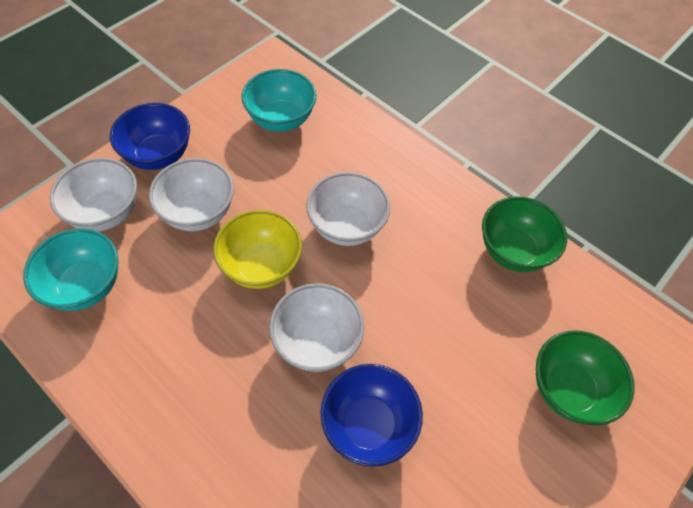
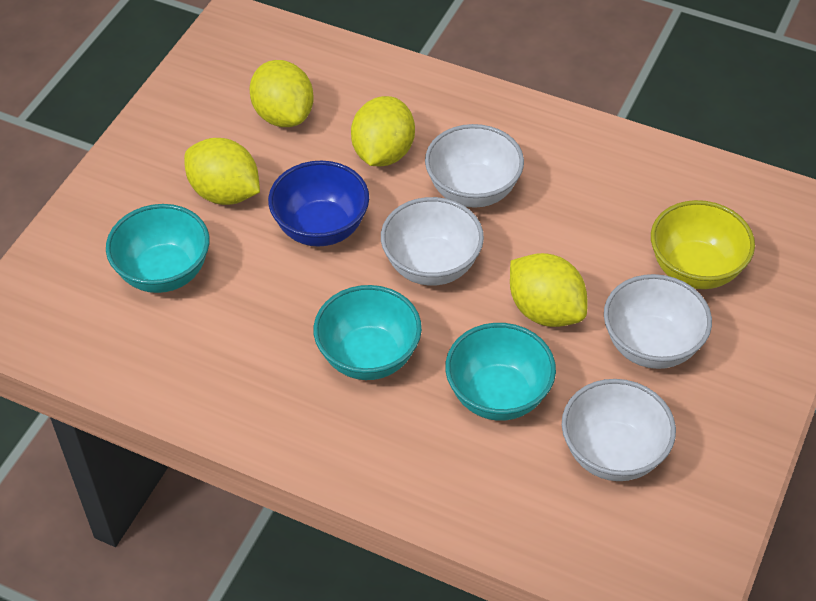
blue bowl: [110,103,190,170] [320,364,423,467] = 2 -> [268,161,369,247] = 1
green bowl: [482,196,567,272] [536,330,635,425] = 2 -> none = 0
turquoise bowl: [23,228,119,311] [241,69,316,132] = 2 -> [106,204,210,293] [314,285,422,380] [445,323,556,421] = 3
yellow lemon: none = 0 -> [184,138,260,205] [250,60,314,127] [351,96,415,167] [510,253,587,327] = 4

